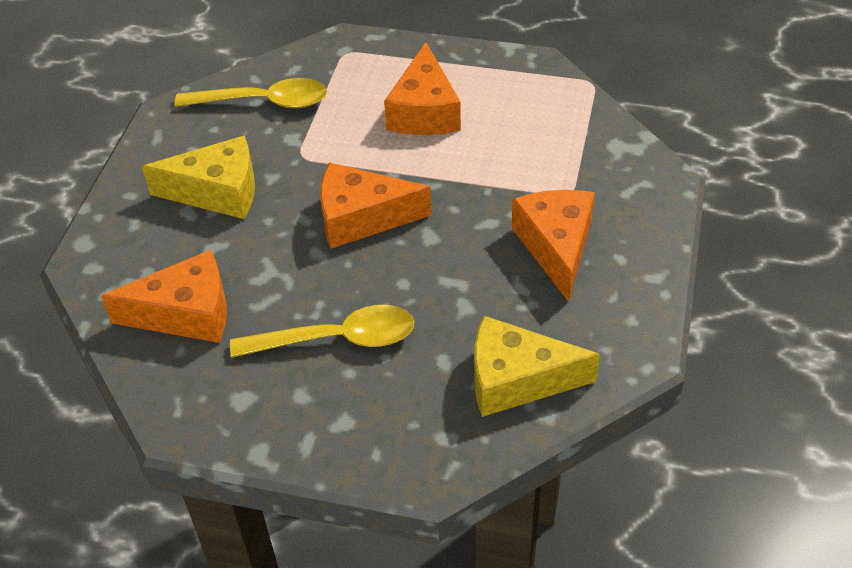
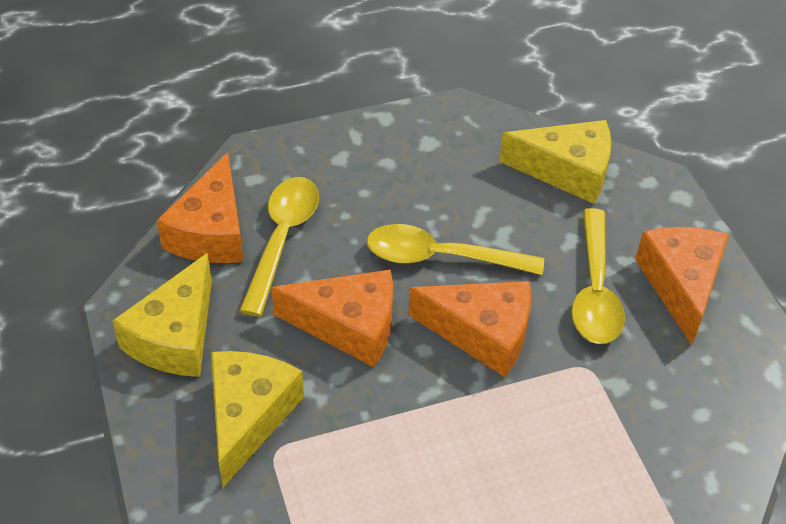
yellow cheese: [142,136,255,219] [474,316,600,417] = 2 -> [112,253,212,377] [211,351,304,487] [499,120,611,204] = 3
yellow spoon: [175,78,327,109] [230,305,415,358] = 2 -> [239,177,319,317] [367,224,544,275] [571,208,625,344] = 3

